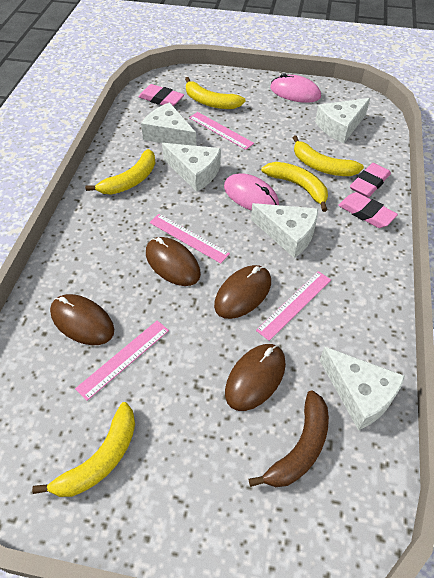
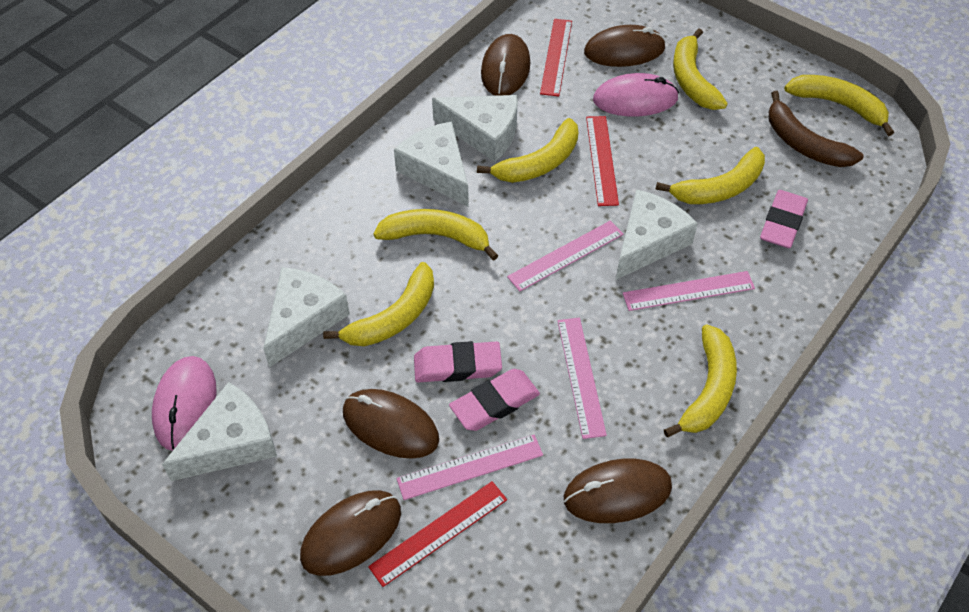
brown mouse: [50,294,114,345] [146,237,201,286] [214,265,271,319] [225,344,286,411] = 4 -> [300,490,401,576] [343,389,439,459] [481,34,531,96] [564,459,672,523] [584,25,666,67] = 5
red ruler: none = 0 -> [368,481,507,587] [540,19,572,97] [586,116,619,206] = 3
yellow banana: [32,402,135,497] [85,149,156,195] [185,77,246,109] [261,162,328,212] [293,135,364,176] = 5 -> [323,262,434,346] [373,209,499,261] [477,118,578,183] [655,147,765,204] [664,324,737,437] [673,29,728,110] [784,75,894,136] = 7

